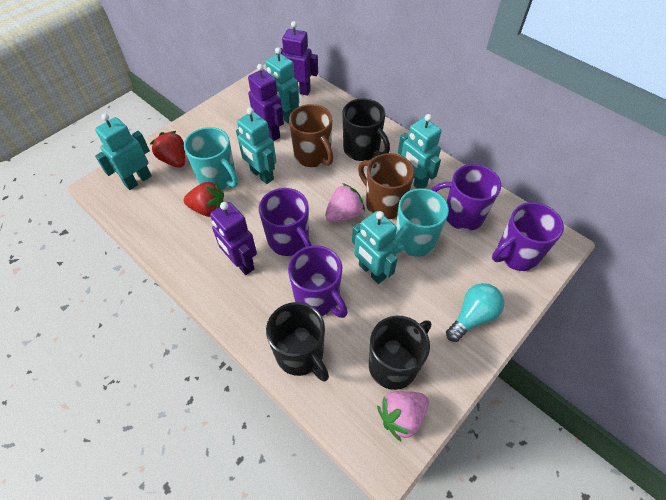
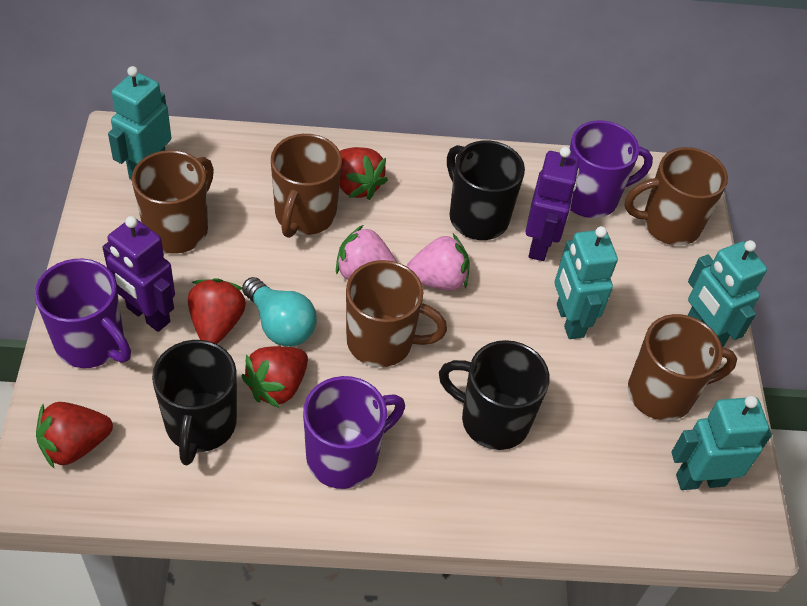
brown mug: [289,104,333,167] [358,153,415,219] = 2 -> [132,150,214,254] [271,134,342,238] [346,260,447,367] [625,147,728,246] [628,314,737,421] = 5
purple mug: [259,188,312,256] [288,245,348,318] [431,164,501,231] [492,202,564,271] = 4 -> [34,259,131,368] [303,376,405,489] [569,120,653,218] = 3
purple robot: [210,202,257,275] [248,64,284,141] [280,21,318,96] = 3 -> [102,216,175,332] [526,147,579,261] = 2
red strawberry: [150,131,185,168] [183,181,224,217] = 2 -> [36,402,113,468] [188,278,246,344] [242,346,308,408] [340,147,388,200] = 4
turquoise mug: [184,127,238,191] [394,188,449,257] = 2 -> none = 0
turquoise robot: [95,113,152,190] [236,107,276,184] [266,47,299,124] [352,211,398,284] [398,114,441,189] = 5 -> [108,66,171,180] [555,226,618,339] [671,396,772,490] [688,240,767,347] = 4

